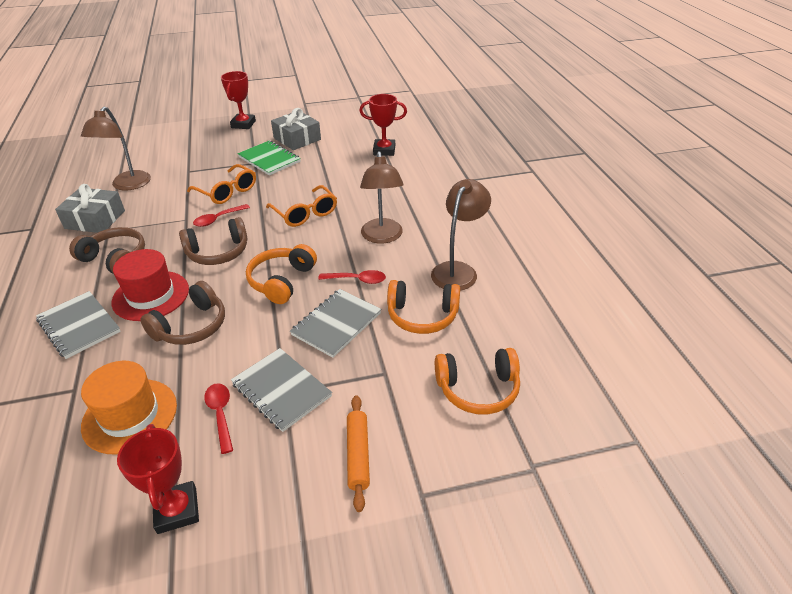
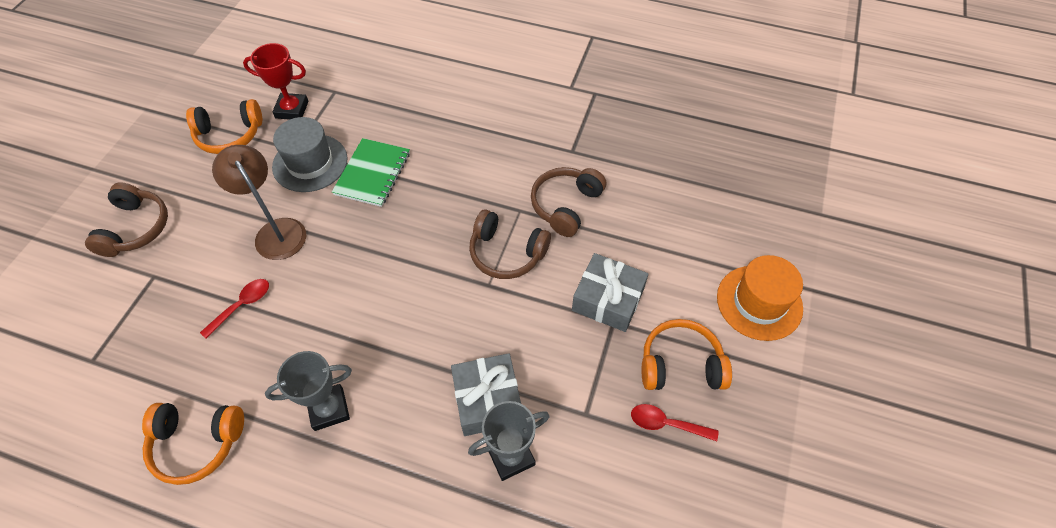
brown lamp: [81,107,151,190] [360,151,404,243] [431,179,491,291] = 3 -> [212,145,306,260] = 1
grey hat: none = 0 -> [272,117,348,192] = 1
grey notebook: [36,291,121,359] [231,348,332,432] [290,289,381,358] = 3 -> none = 0
grey trophy: none = 0 -> [265,351,352,431] [468,401,550,481] = 2
orange glasses: [187,164,256,204] [266,185,337,227] = 2 -> none = 0
orange rolling pin: [347,395,370,512] = 1 -> none = 0
red hat: [112,249,189,321] = 1 -> none = 0
red spoon: [193,204,250,227] [204,383,233,454] [318,270,386,284] = 3 -> [200,279,269,339] [631,404,718,441] = 2
red trophy: [117,424,199,534] [221,71,256,129] [360,94,407,156] = 3 -> [243,43,308,120] = 1

